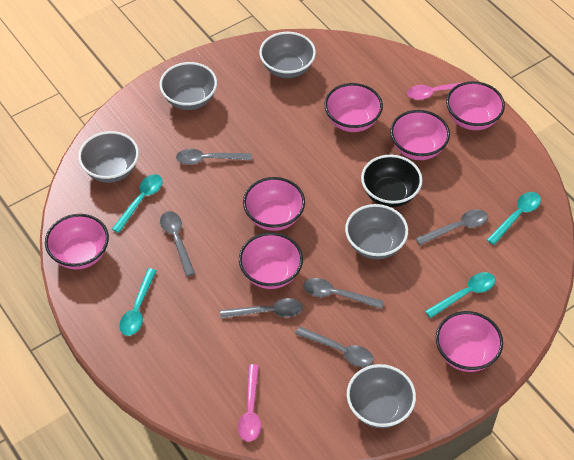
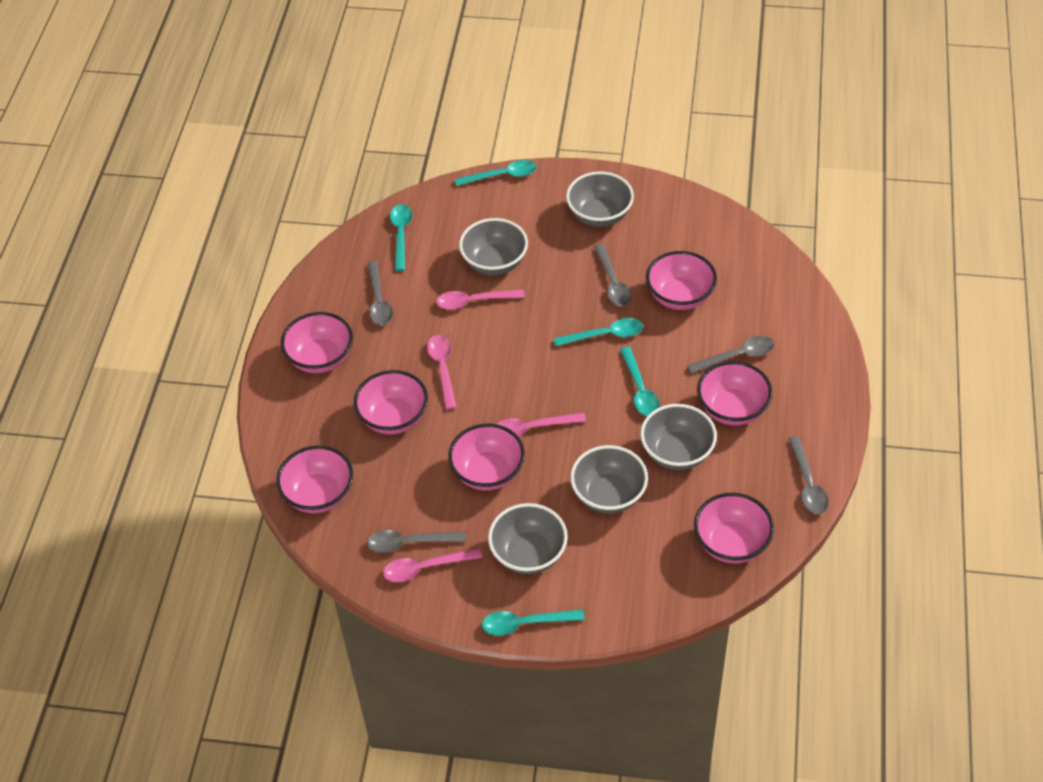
black bowl: [361,155,422,207] = 1 -> none = 0
grey spoon: [160,211,195,276] [176,149,252,165] [220,298,303,319] [295,326,374,367] [304,278,384,309] [416,209,488,245] = 6 -> [367,261,393,325] [367,530,467,553] [594,244,632,306] [687,336,774,374] [788,436,829,514] = 5
pink spoon: [238,364,261,442] [407,81,470,100] = 2 -> [383,548,482,582] [427,335,457,410] [436,289,525,310] [497,413,586,437] = 4
turquoise spoon: [112,174,163,233] [119,268,156,336] [425,272,495,318] [487,192,541,245] = 4 -> [390,204,413,271] [455,160,537,186] [482,609,585,636] [553,318,643,347] [620,347,660,416] = 5

